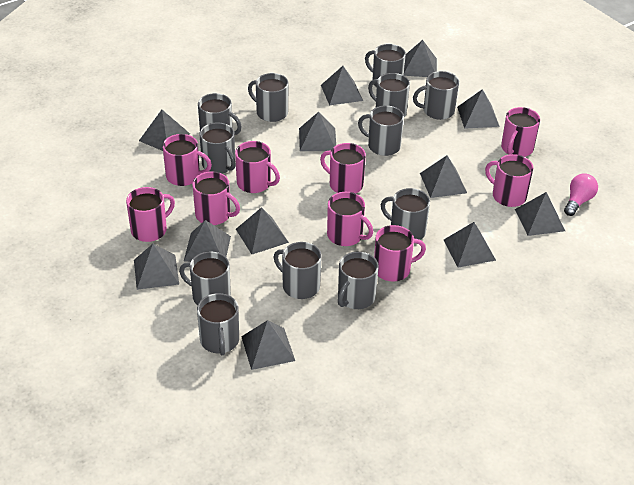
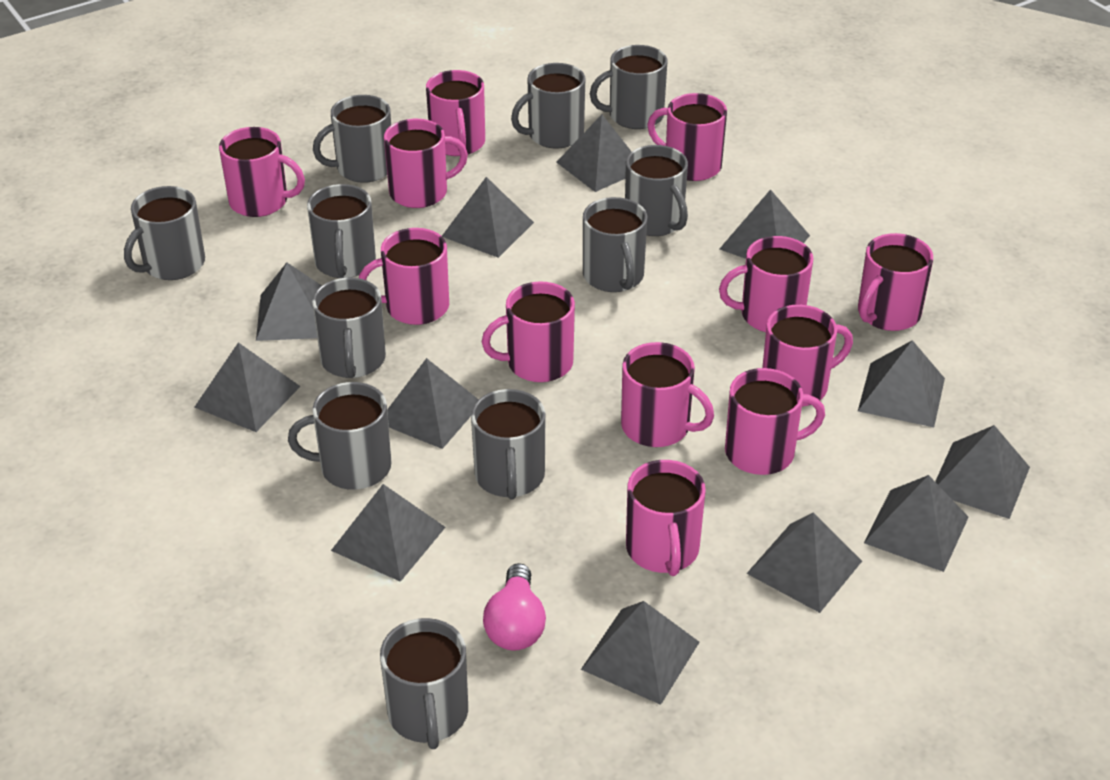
grey mug: [179,251,231,305] [197,293,239,355] [198,93,242,135] [200,123,236,173] [248,73,289,122] [274,242,322,299] [338,252,379,309] [358,105,404,156] [365,44,406,87] [368,73,410,117] [381,188,430,240] [413,71,459,120] = 12 -> [124,186,205,280] [288,382,392,490] [307,184,376,278] [312,278,386,378] [313,95,391,183] [380,618,468,749] [471,389,545,499] [511,63,585,149] [583,197,647,292] [590,45,668,129] [625,145,688,236] = 11
pink mug: [126,187,175,242] [163,134,212,186] [192,171,240,225] [235,141,280,193] [320,143,366,193] [327,192,373,246] [374,225,426,282] [485,154,533,207] [501,107,540,157] = 9 -> [219,127,305,217] [359,228,449,325] [384,119,468,208] [426,70,485,156] [482,281,575,382] [621,342,714,447] [626,460,706,576] [647,93,727,181] [719,236,814,332] [725,368,825,475] [762,305,853,407] [858,233,933,331] = 12

